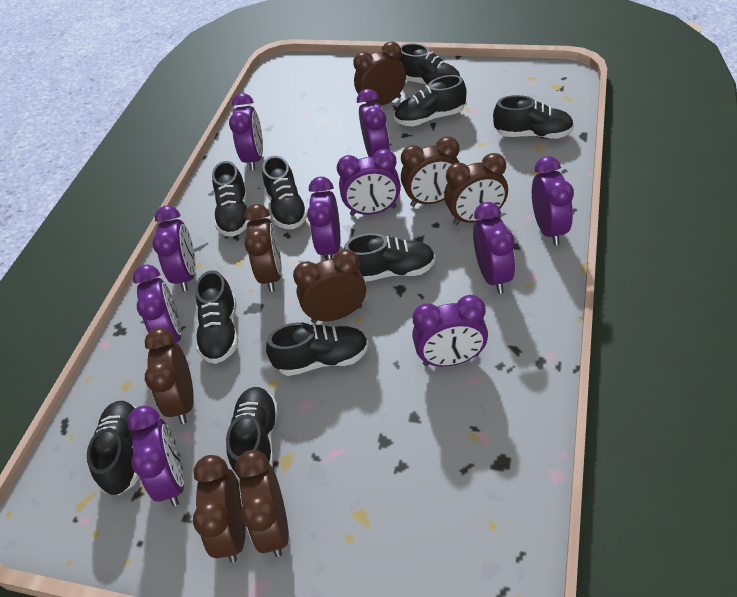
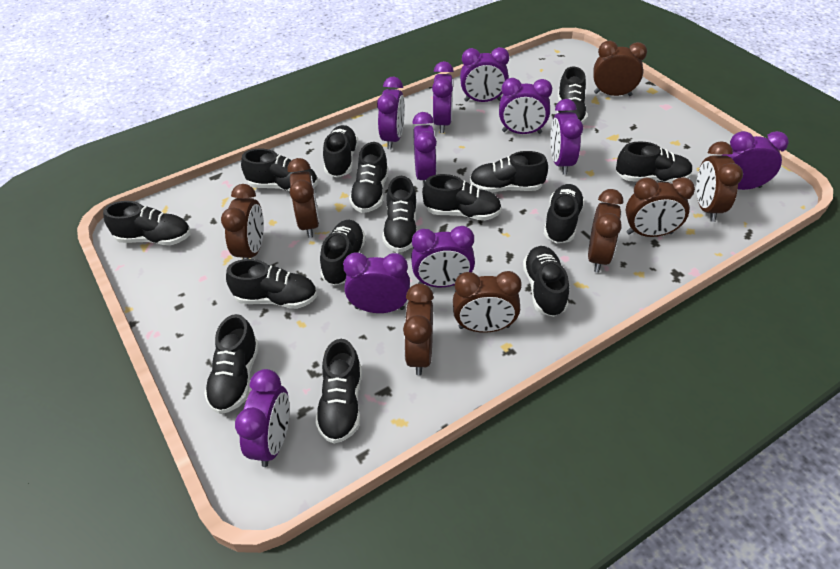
black shoe: [87,401,139,495] [195,270,238,364] [212,161,251,237] [226,387,278,479] [262,156,308,229] [266,322,369,376] [344,233,435,282] [394,75,466,126] [397,43,460,86] [493,95,574,139] = 10 -> [103,201,191,246] [204,314,259,414] [226,259,317,309] [241,149,318,191] [315,339,362,444] [320,220,366,286] [323,125,358,177] [349,142,389,213] [382,176,417,253] [422,174,502,221] [470,151,548,193] [523,246,569,317] [544,184,585,243] [557,66,587,124] [616,141,693,183] = 15

